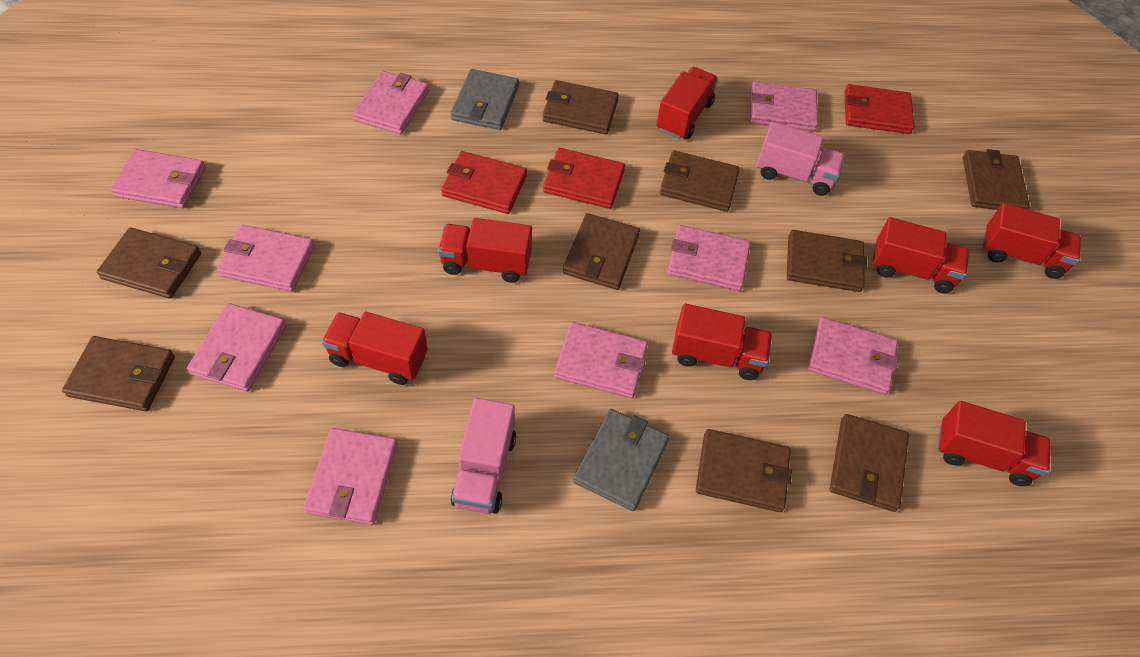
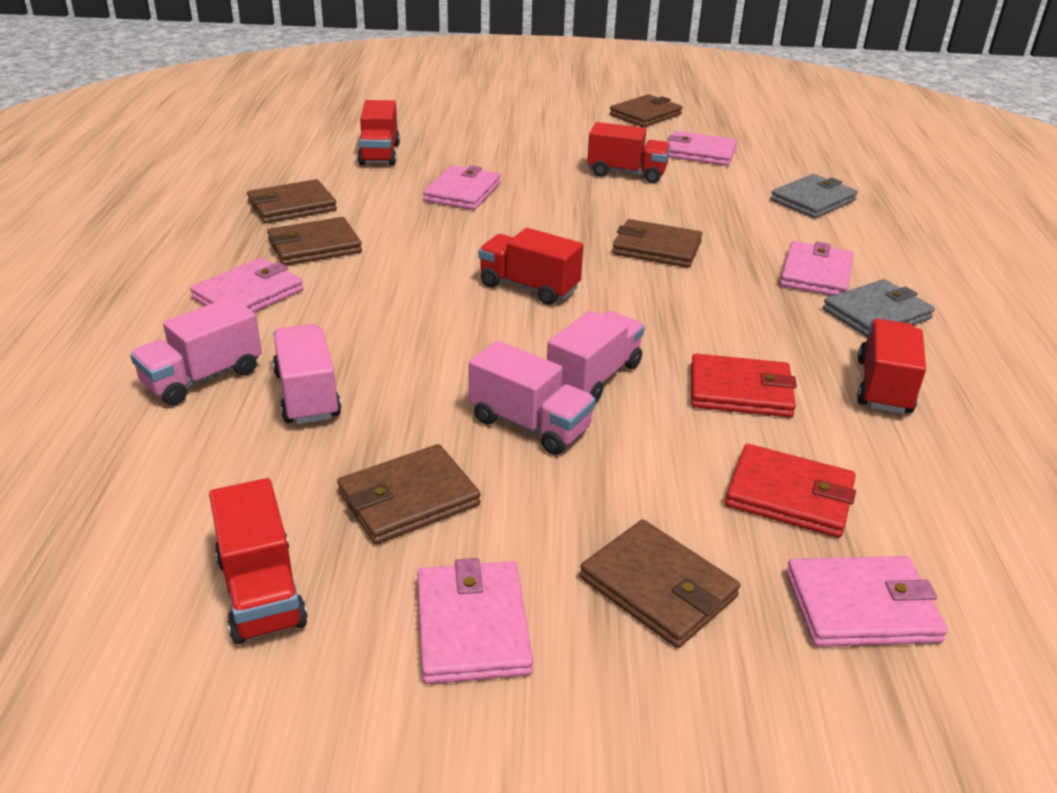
brown wallet: [62,336,175,411] [97,228,201,299] [543,80,619,134] [563,213,640,290] [660,150,740,212] [696,429,792,512] [787,230,867,292] [830,414,909,512] [963,149,1030,210] = 9 -> [247,179,337,223] [267,217,362,266] [337,444,481,544] [580,520,740,648] [610,94,682,127] [612,219,702,268] = 6
pink truck: [451,398,516,514] [756,122,846,196] = 2 -> [130,297,262,406] [273,324,341,424] [469,340,596,455] [547,310,645,403] = 4
pink wallet: [110,149,206,208] [187,303,286,392] [217,225,315,292] [304,428,398,525] [353,71,429,134] [554,322,648,398] [667,225,751,291] [750,82,818,131] [808,317,899,395] = 9 -> [190,258,303,312] [417,558,533,684] [423,165,500,210] [668,131,737,166] [780,241,854,296] [786,556,948,647] = 6
red truck: [322,312,428,385] [438,218,532,283] [656,67,718,139] [672,304,772,380] [872,217,969,293] [938,401,1051,486] [983,203,1081,279] = 7 -> [209,478,308,644] [358,100,400,166] [479,228,584,305] [587,122,671,183] [857,319,926,414] = 5
red wallet: [441,151,527,214] [543,148,625,209] [844,84,915,134] = 3 -> [691,354,797,417] [725,444,856,538] = 2

